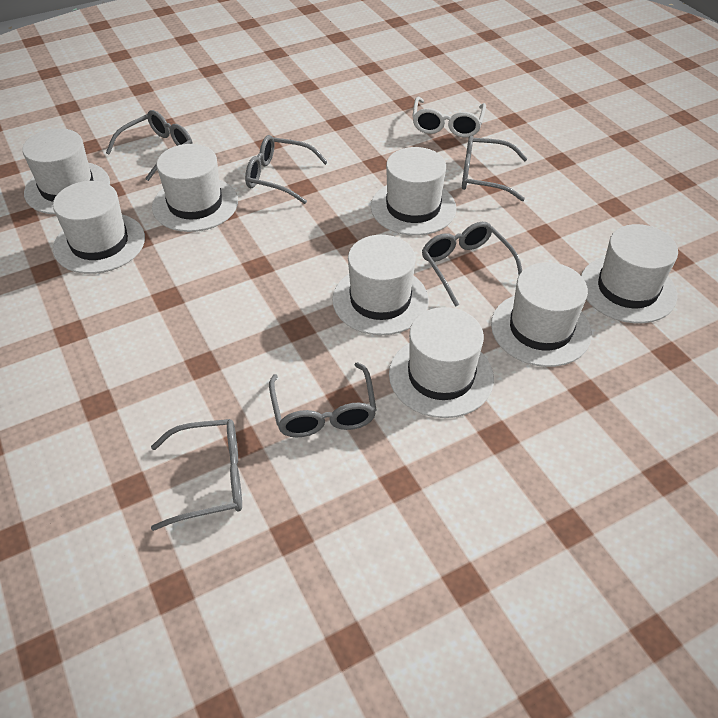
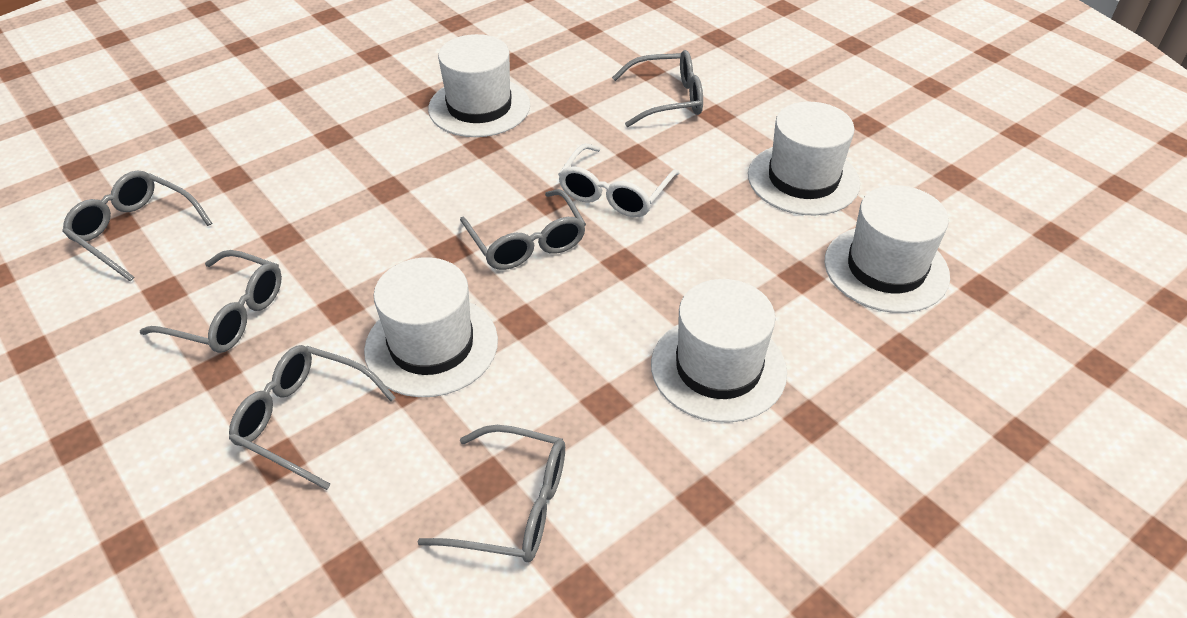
white hat: [22,128,110,214] [53,181,145,274] [152,144,238,232] [332,235,429,335] [371,147,456,236] [389,307,494,418] [491,262,592,367] [581,224,678,323] = 8 -> [364,257,498,397] [428,34,530,137] [651,279,787,423] [748,102,860,216] [825,185,950,313] = 5

